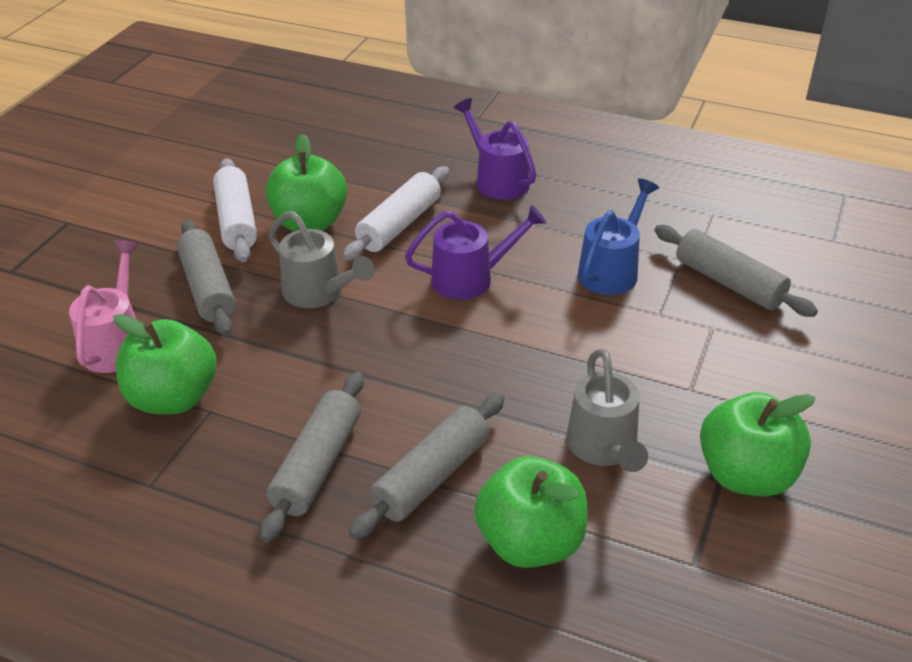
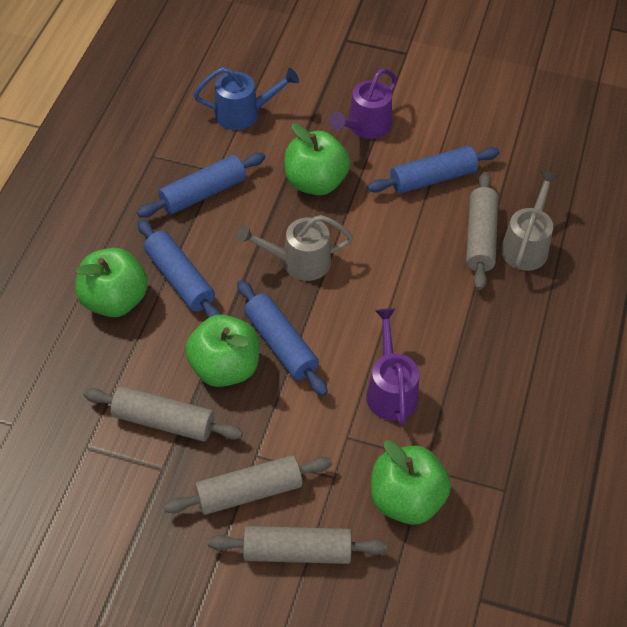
blue rolling pin: none = 0 -> [137,153,266,218] [137,219,222,318] [237,280,328,396] [367,146,500,194] = 4
pink watering can: [69,240,139,373] = 1 -> none = 0
white rolling pin: [213,158,257,263] [343,166,449,261] = 2 -> none = 0

